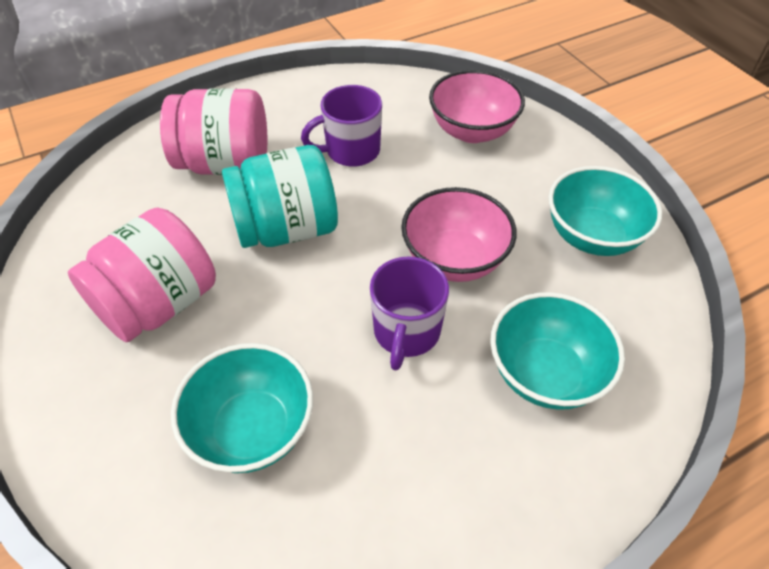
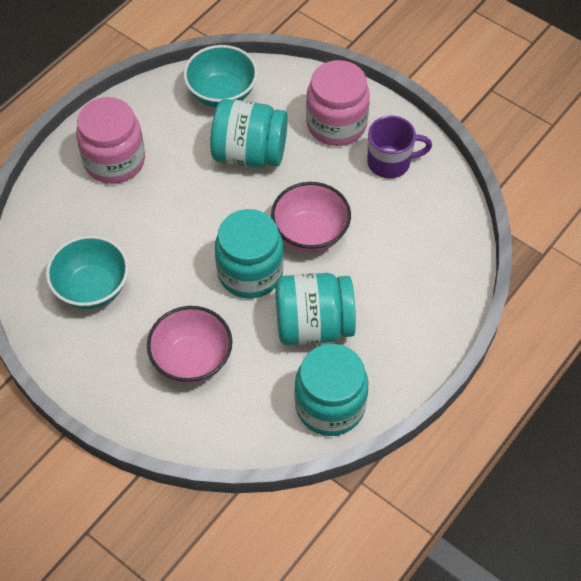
purple mug: [301,85,382,167] [370,256,449,371] = 2 -> [368,116,432,179] = 1
turquoise bowl: [171,343,313,473] [490,292,625,410] [549,166,662,256] = 3 -> [46,235,129,309] [183,45,258,108] = 2
turquoise jar: [222,145,338,248] = 1 -> [210,99,288,168] [215,209,284,298] [275,273,356,345] [295,344,369,436] = 4

